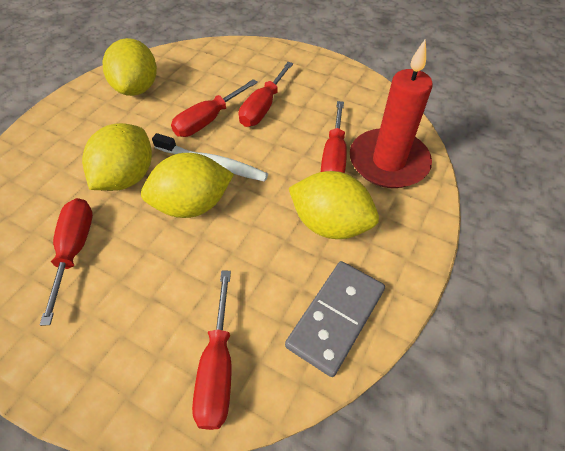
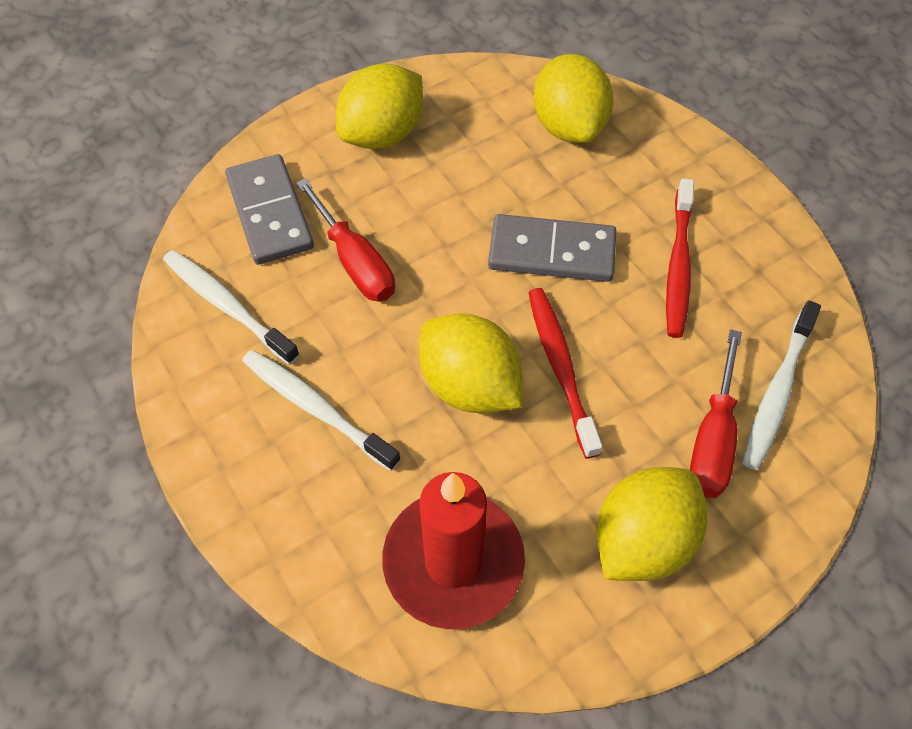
grey domino: [285,261,385,377] = 1 -> [225,154,314,265] [488,214,616,282] = 2
red screwdriver: [40,198,93,326] [171,79,258,137] [192,271,231,430] [239,62,293,127] [321,101,347,173] = 5 -> [296,178,395,302] [690,329,742,498] = 2
red toothbrush: none = 0 -> [528,288,603,459] [666,178,694,338] = 2
white toothbrush: [152,133,268,182] = 1 -> [163,250,300,365] [242,350,401,471] [742,300,821,470] = 3

